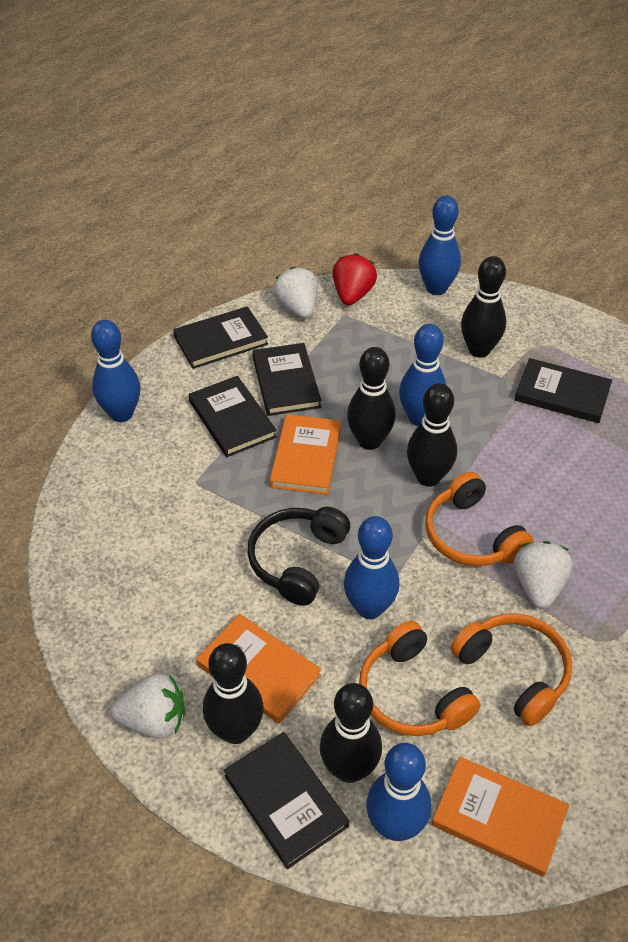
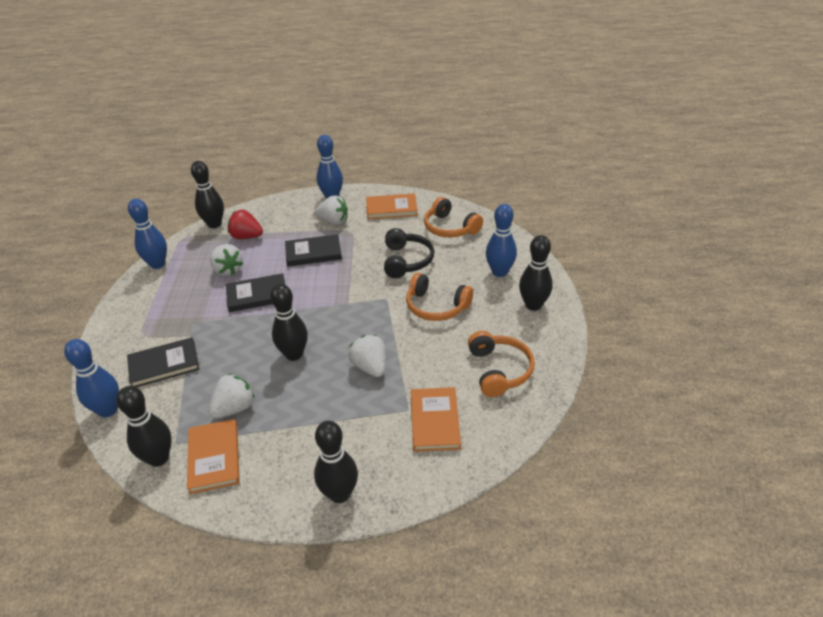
black book: [173,306,268,369] [189,376,277,457] [224,732,349,869] [252,343,321,416] [515,358,612,423] = 5 -> [127,337,199,387] [226,273,285,312] [285,234,342,267] = 3
blue bowling pin: [91,320,140,422] [344,516,399,619] [366,743,431,841] [399,324,446,426] [419,196,461,295] = 5 -> [64,339,119,417] [128,199,167,269] [317,135,343,199] [486,204,517,277] = 4
white strawberry: [111,673,185,739] [273,267,318,318] [514,541,573,609] = 3 -> [208,374,255,419] [210,244,243,276] [314,195,348,225] [348,335,386,377] = 4

